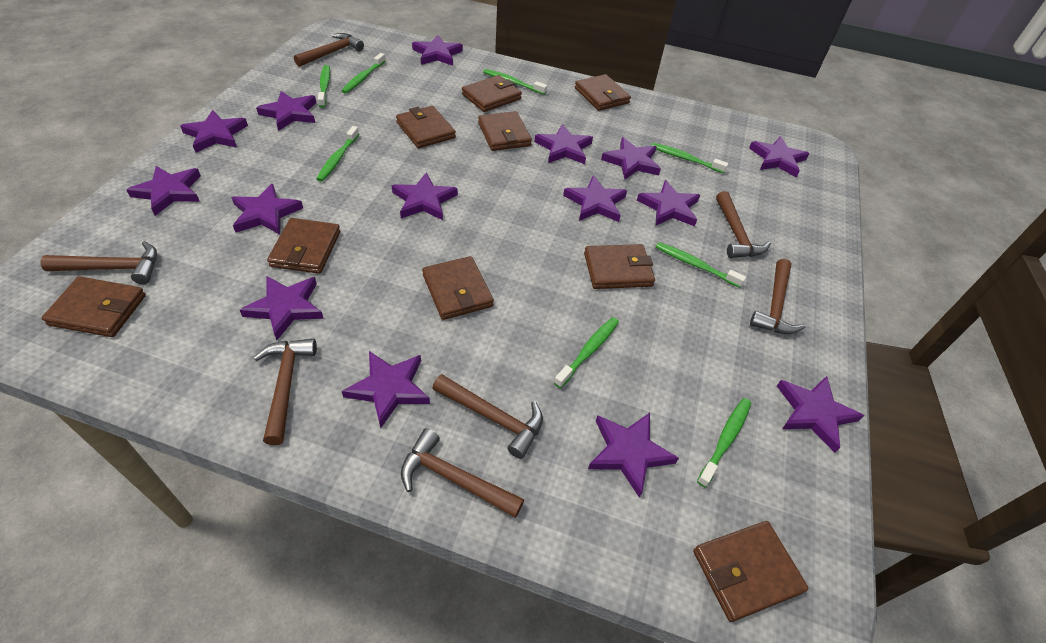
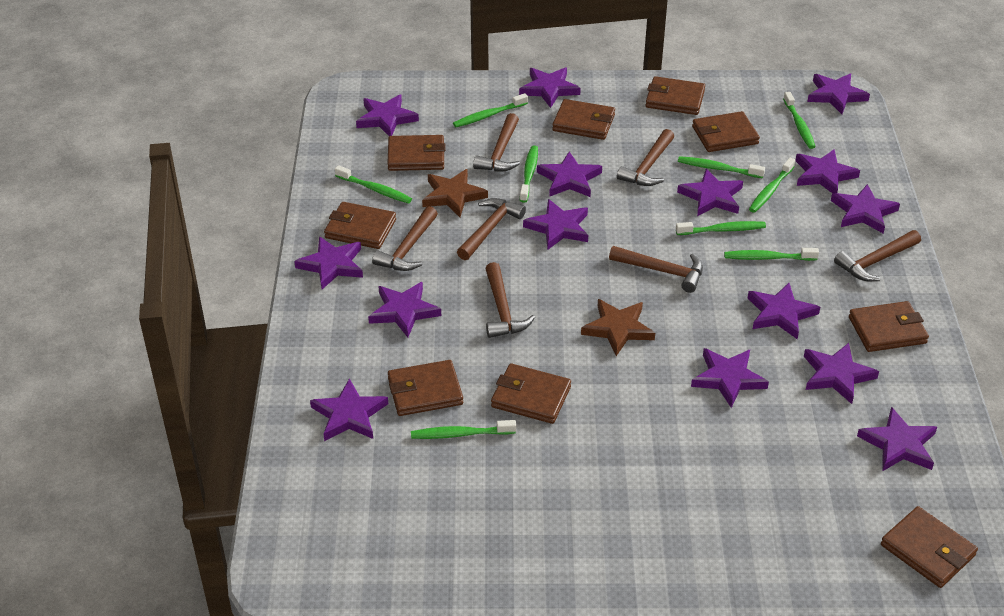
brown star: none = 0 -> [422,169,488,217] [581,299,655,356] = 2
green toothbrush: [316,126,359,182] [318,65,330,108] [342,53,386,94] [483,69,547,95] [554,317,619,388] [651,143,728,173] [656,242,746,288] [697,398,751,488] = 8 -> [335,165,412,203] [411,420,516,439] [453,93,528,127] [520,145,538,203] [676,221,766,235] [678,156,765,178] [724,248,819,261] [749,158,795,213] [783,92,816,149] = 9

